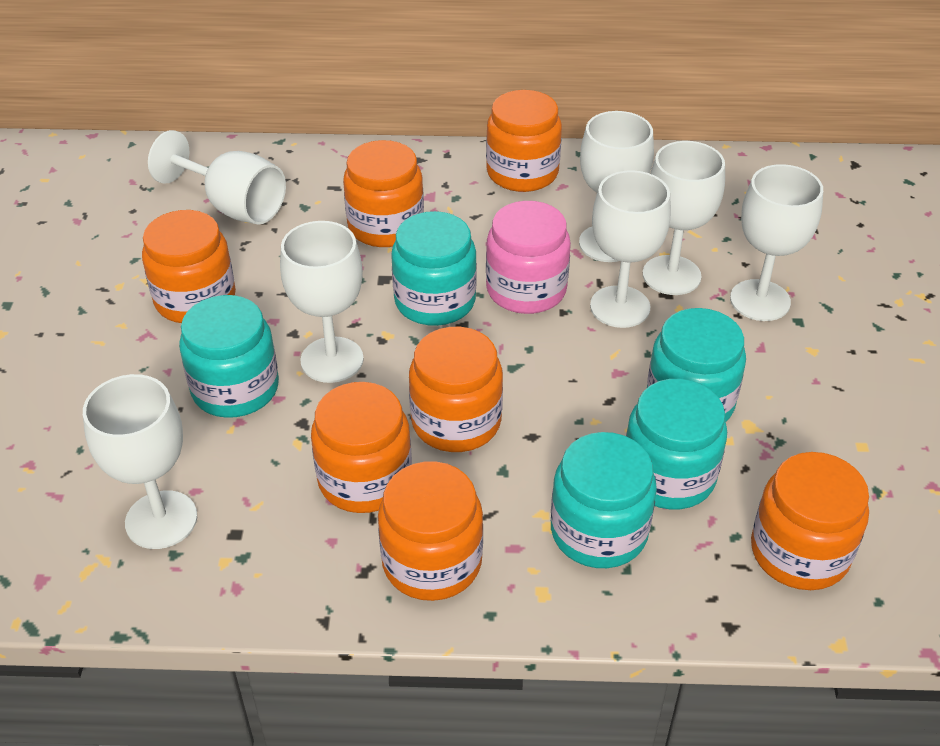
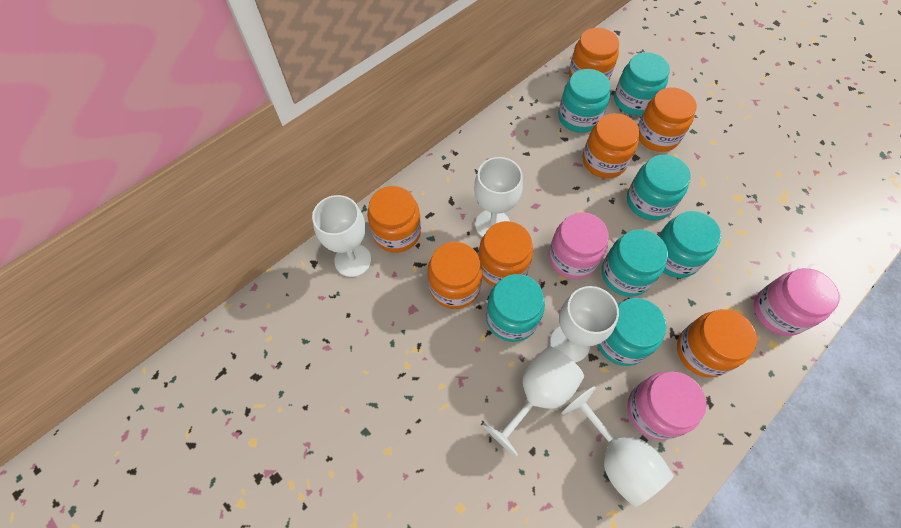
pink jar: [486,201,571,314] = 1 -> [548,212,609,279] [627,371,706,440] [754,268,839,336] = 3
turquoise jar: [179,295,279,418] [391,211,477,326] [551,432,657,568] [626,379,727,509] [647,308,746,421] = 5 -> [486,274,545,342] [558,69,611,133] [597,298,667,366] [602,229,668,297] [614,52,670,116] [627,155,691,221] [658,211,721,278] = 7
white goblet: [83,374,197,549] [148,130,286,224] [280,221,364,383] [579,111,654,262] [590,170,671,328] [643,141,725,295] [730,164,823,321] = 7 -> [312,195,371,277] [474,157,523,237] [483,346,584,457] [550,286,619,362] [562,386,674,507] = 5

